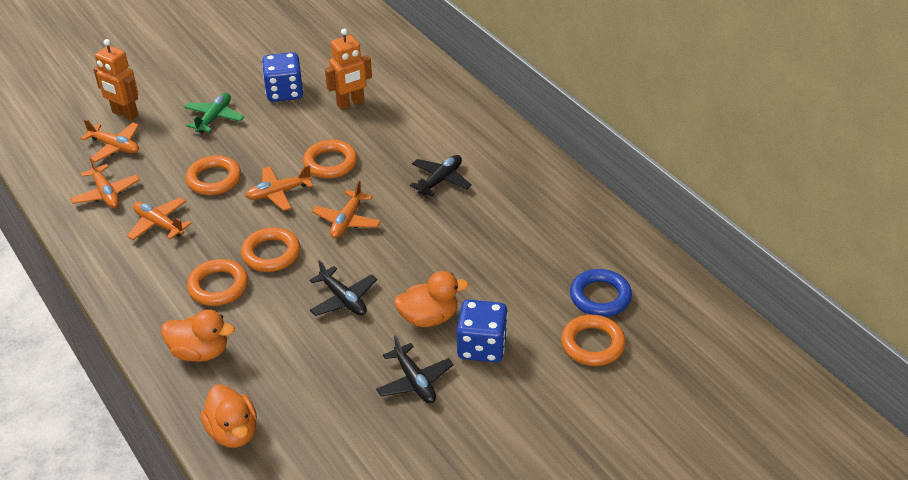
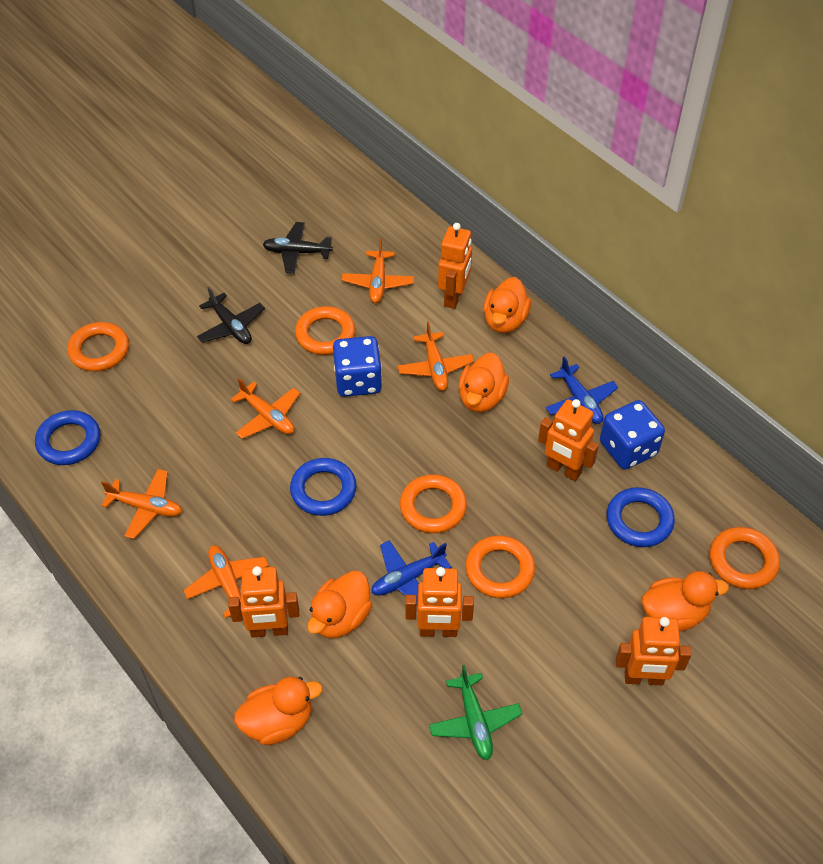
black plane: [310,260,377,316] [376,335,454,403] [410,155,472,196] = 3 -> [197,287,265,344] [263,222,333,274] = 2
blue plane: none = 0 -> [371,540,452,605] [546,356,618,424] = 2
blue ring: [570,269,632,317] = 1 -> [35,410,100,465] [290,458,357,516] [607,487,675,547] = 3
orange duck: [161,310,235,362] [201,384,257,448] [394,271,469,327] = 3 -> [234,677,323,745] [307,571,372,638] [459,353,509,412] [483,277,531,333] [642,571,729,631] = 5
orange robot: [94,39,138,121] [325,29,372,110] = 2 -> [228,566,299,638] [405,567,474,637] [438,223,472,309] [538,399,599,481] [616,617,691,685] = 5

